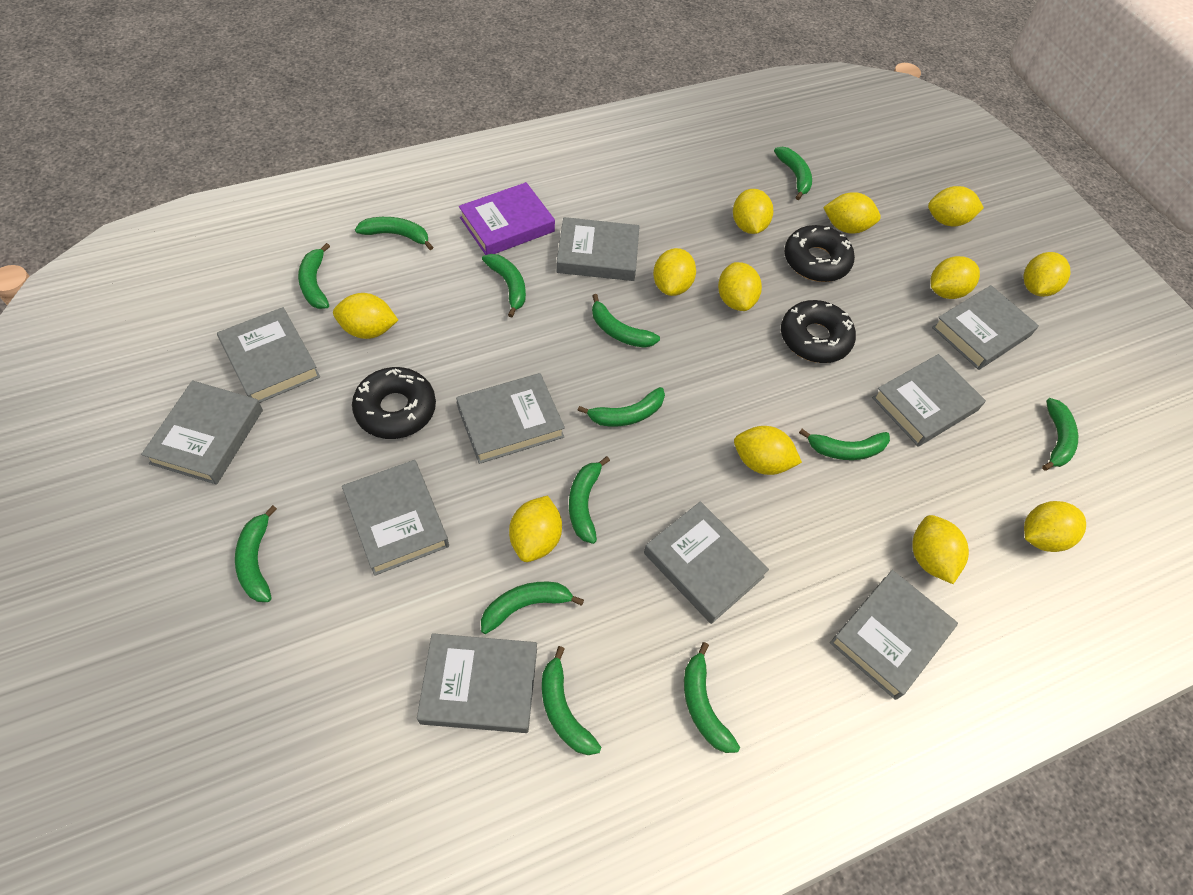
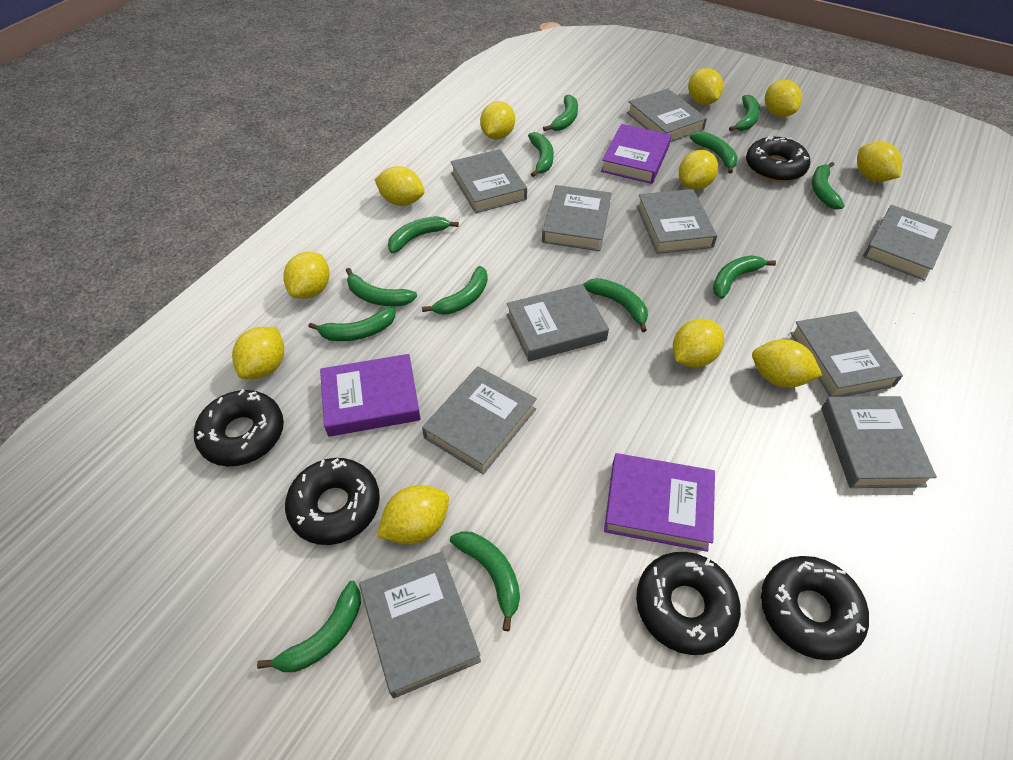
black donut: [352,367,436,439] [781,300,856,363] [784,225,855,282] = 3 -> [194,389,284,466] [285,458,380,545] [636,552,741,655] [746,137,810,182] [761,556,869,660] = 5
purple book: [459,182,555,255] = 1 -> [320,354,421,437] [601,124,671,184] [604,453,715,552] = 3
yellow lemon: [333,293,398,339] [509,496,562,562] [653,248,696,296] [718,262,762,311] [733,189,773,234] [734,426,802,475] [823,192,881,234] [912,515,969,584] [928,186,984,227] [931,256,980,299] [1023,252,1070,297] [1024,501,1086,552] = 12 -> [232,327,284,379] [283,252,330,299] [375,166,425,206] [377,485,449,545] [480,101,515,140] [673,319,724,367] [679,150,718,190] [688,68,723,105] [752,339,822,388] [765,80,802,117] [857,141,902,182] = 11

